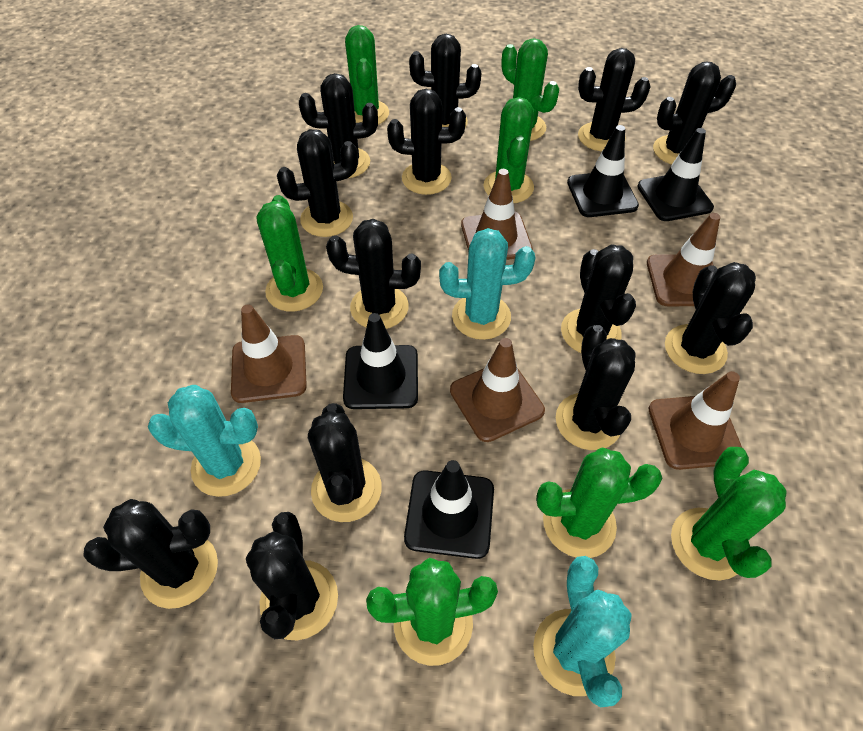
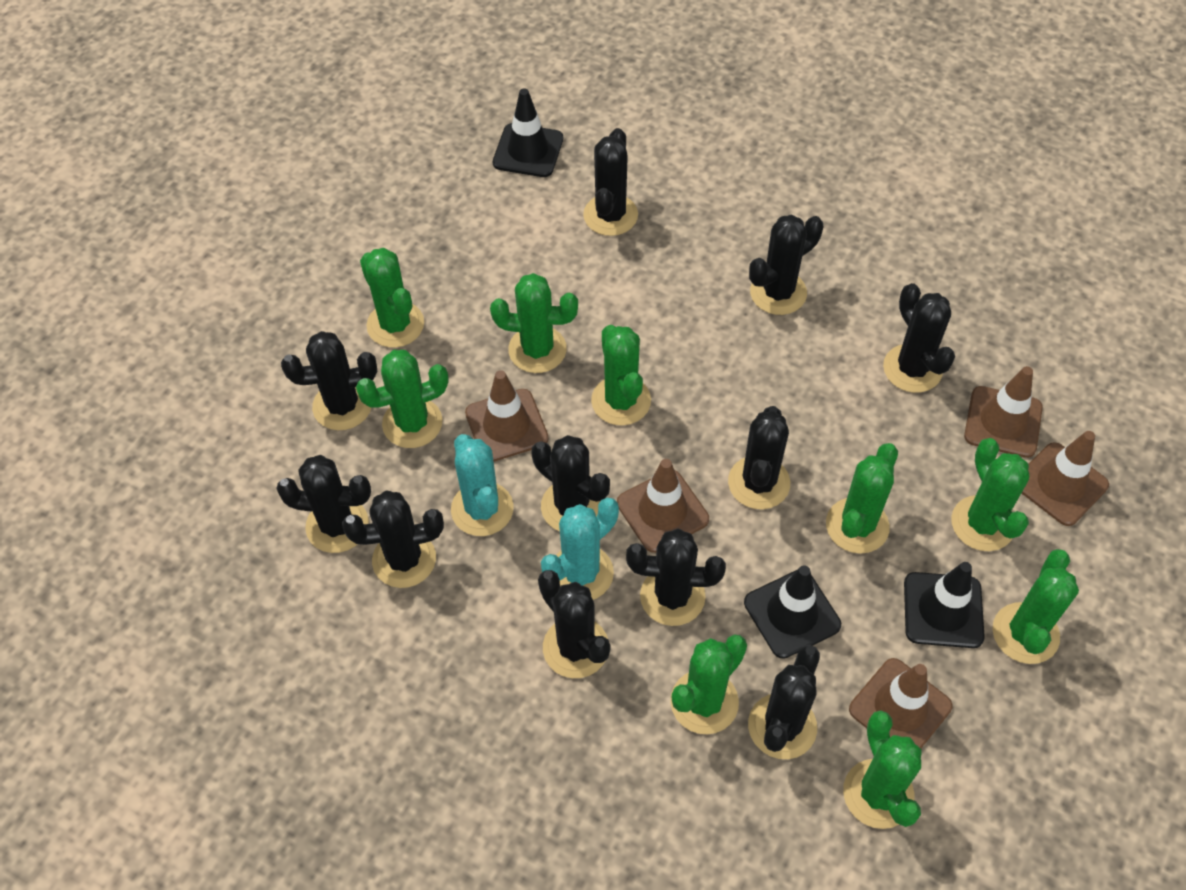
black cactus: [83,499,218,609] [246,512,338,640] [277,129,358,237] [299,73,378,178] [308,403,382,522] [326,219,421,329] [387,89,466,195] [409,34,481,128] [556,324,636,450] [561,244,636,353] [578,48,651,152] [653,62,736,164] [665,262,756,374] = 13 -> [276,455,371,553] [281,331,377,430] [342,490,444,588] [531,435,610,532] [538,570,611,678] [583,128,638,236] [626,528,726,626] [728,406,790,509] [748,645,820,759] [749,215,823,315] [883,283,955,393] = 11
black traffic cone: [343,313,418,409] [404,460,494,559] [567,125,639,217] [637,128,714,221] = 4 -> [493,88,563,177] [744,565,841,659] [904,562,985,648] = 3
green cactus: [257,195,323,312] [345,25,389,125] [366,558,498,666] [484,97,534,203] [501,38,559,141] [536,448,662,558] [671,447,786,580] = 7 -> [356,350,449,448] [360,248,424,348] [490,273,578,373] [591,325,651,426] [670,635,747,734] [826,443,898,554] [843,711,921,829] [951,438,1029,551] [993,549,1079,664] = 9
turquoise cactus: [148,385,261,497] [439,228,535,340] [533,556,632,707] = 3 -> [451,434,514,536] [541,498,619,600] = 2

